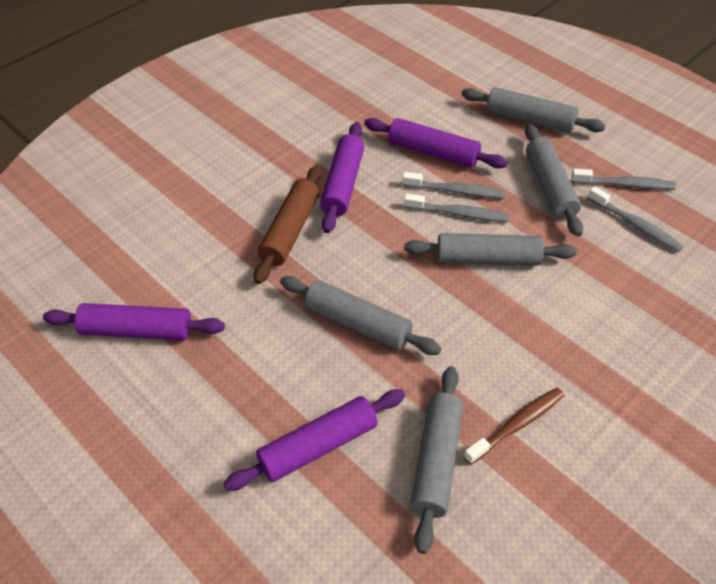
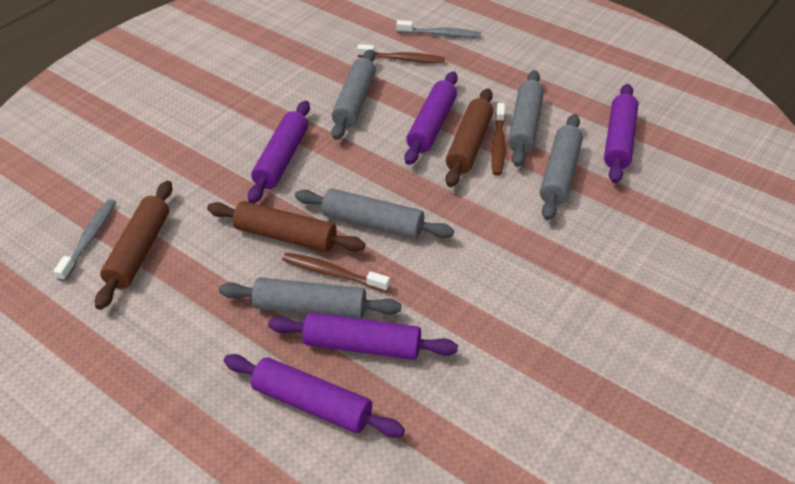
brown rolling pin: [254,165,322,284] = 1 -> [95,181,173,310] [207,201,365,252] [445,88,493,187] = 3
brown toothbrush: [464,387,564,465] = 1 -> [282,253,390,292] [357,44,445,63] [491,103,505,176] = 3
grey toothbrush: [402,172,505,199] [404,193,509,222] [571,169,676,190] [588,186,683,252] = 4 -> [54,199,116,282] [396,20,481,38] = 2
purple rolling pin: [43,303,225,340] [223,389,405,491] [320,122,364,233] [364,118,508,168] = 4 -> [224,354,405,438] [248,101,310,203] [268,312,458,360] [405,72,458,165] [604,84,638,183] = 5

